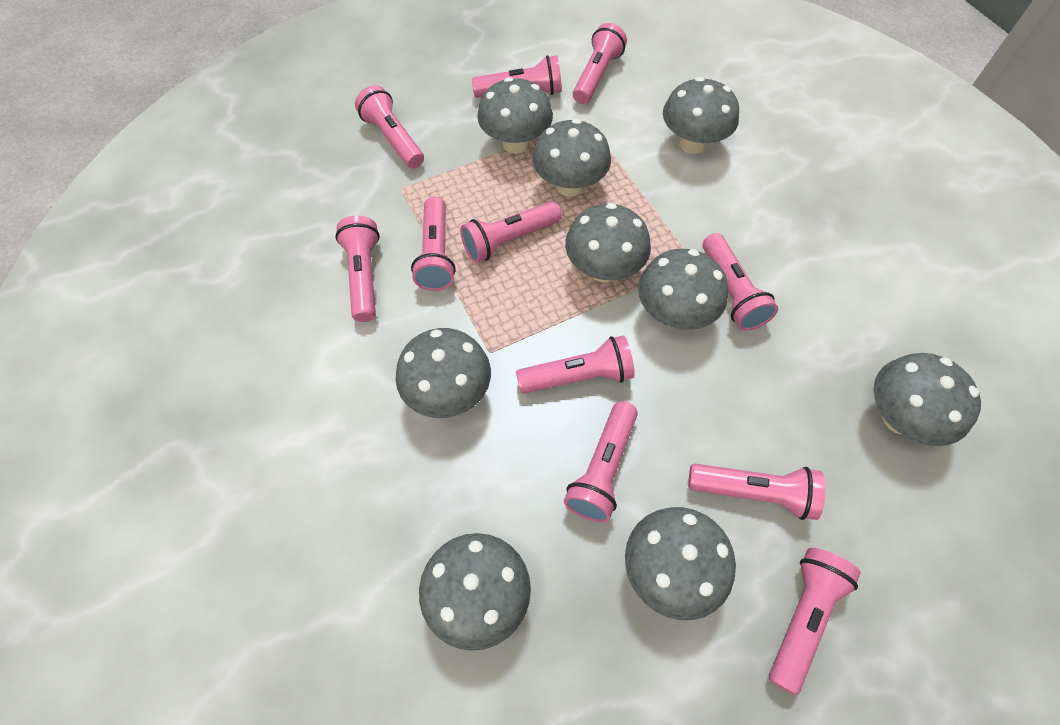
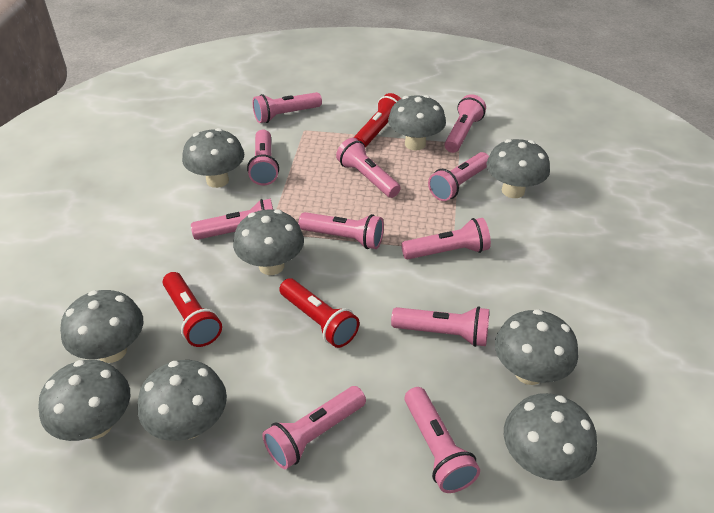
red flashlight: none = 0 -> [163,272,222,347] [279,278,359,348] [354,93,401,148] = 3

